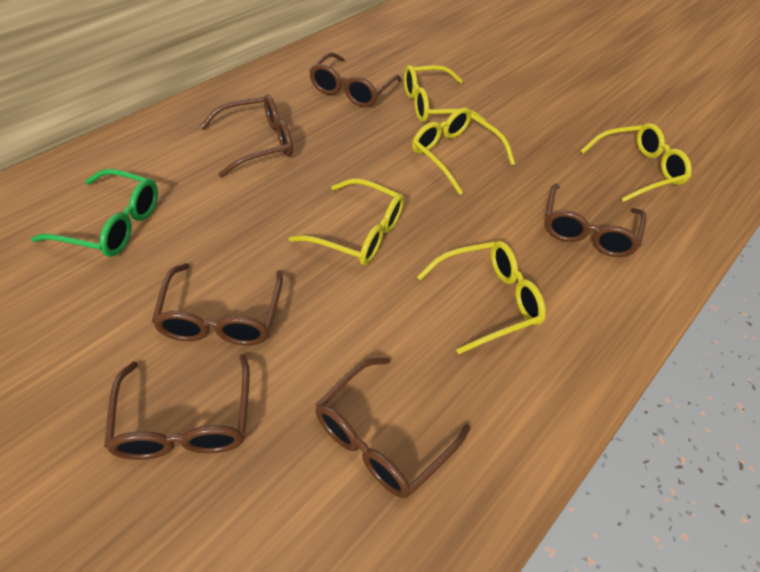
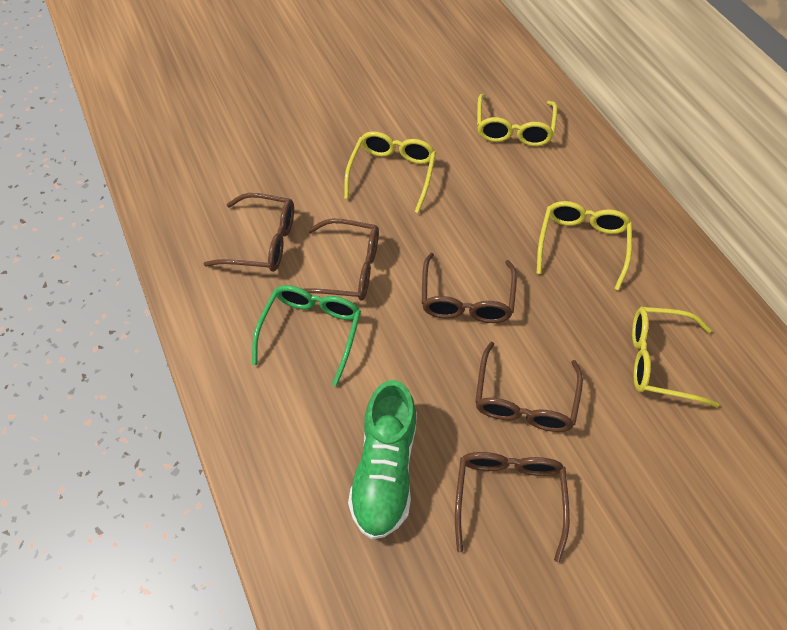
brown glasses: [104,354,250,460] [152,263,283,346] [199,94,293,177] [309,52,402,108] [316,357,470,498] [545,183,646,257] = 6 -> [204,193,294,272] [303,219,379,301] [422,253,517,323] [455,452,570,563] [475,342,583,432] = 5
green shoe: none = 0 -> [348,380,417,540] = 1
yellow glasses: [289,178,404,265] [404,65,486,122] [412,108,515,195] [417,241,546,354] [580,123,692,202] = 5 -> [344,131,436,213] [477,94,557,146] [536,201,632,290] [632,307,719,408] = 4

